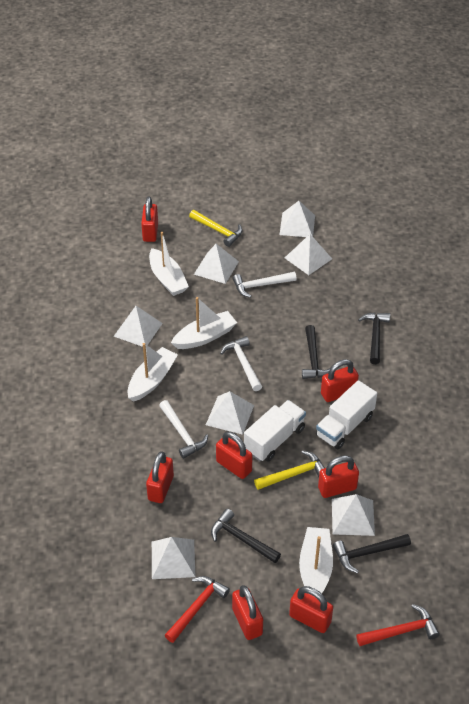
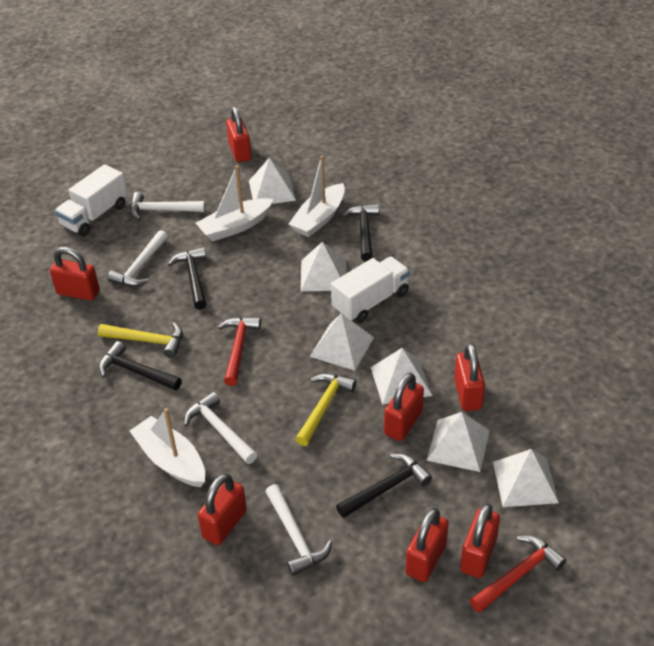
white boat: [128,343,178,402] [149,232,189,296] [171,297,237,349] [299,527,333,594] = 4 -> [130,408,205,487] [196,165,274,241] [289,156,345,237] = 3
white hammer: [159,400,208,459] [220,336,262,391] [232,272,297,298] = 3 -> [107,230,168,287] [130,192,205,220] [184,392,257,464] [266,484,332,576] = 4
white pyramid: [114,306,163,347] [152,537,196,579] [194,244,239,284] [206,391,254,435] [279,201,315,237] [285,234,332,275] [332,494,375,536] = 7 -> [249,158,296,204] [301,242,347,292] [310,313,374,371] [371,348,432,405] [426,412,490,472] [493,449,559,507] = 6

